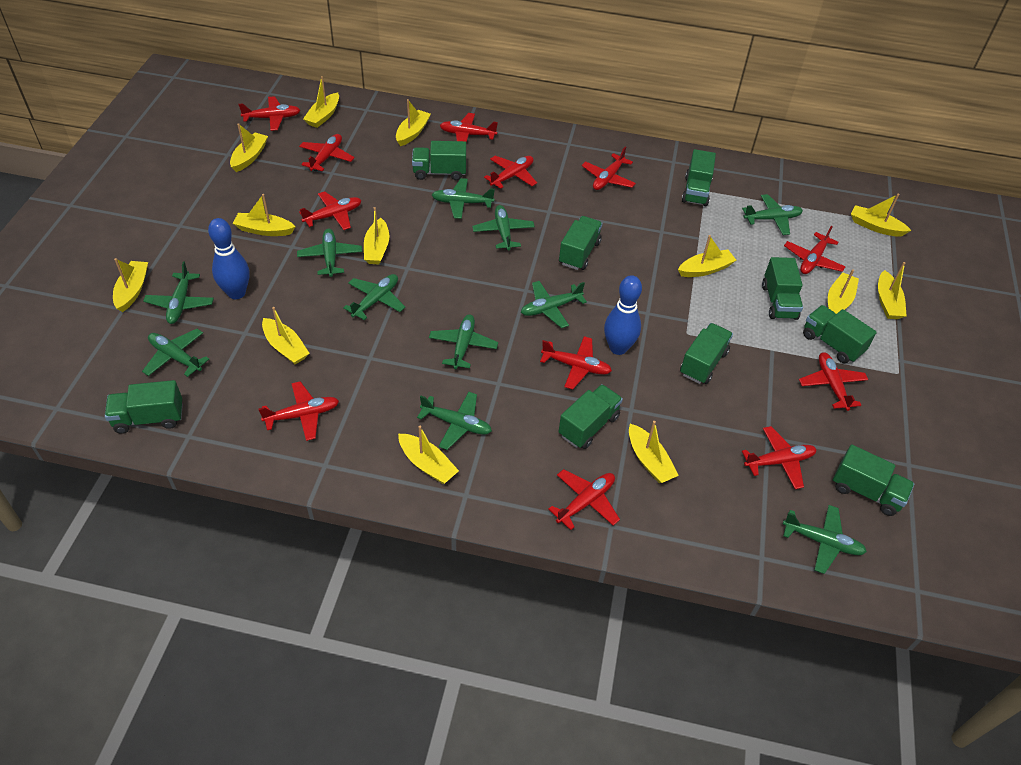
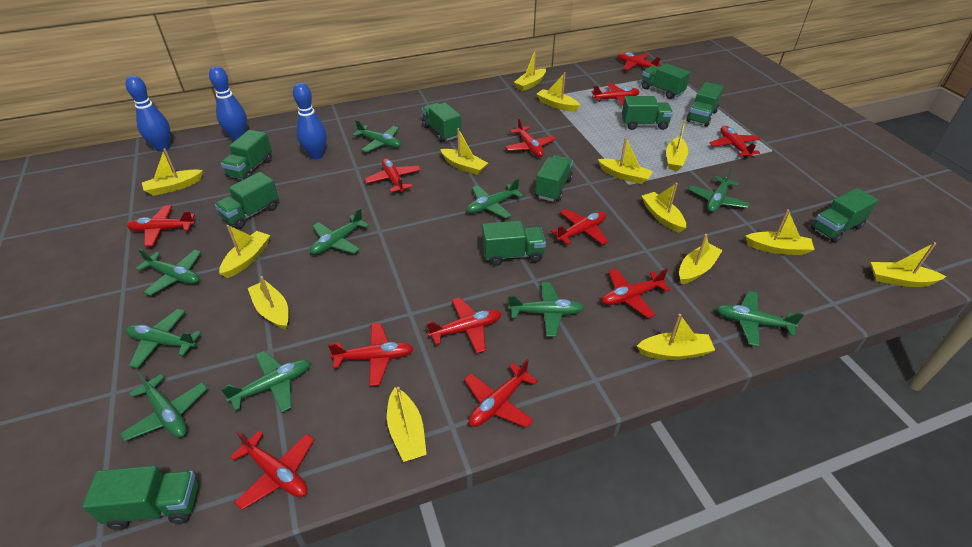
blue bowling pin: [208,218,250,299] [604,275,642,355] = 2 -> [125,76,170,152] [209,66,247,141] [293,83,327,159] = 3
green plane: [142,329,209,377] [143,261,214,324] [297,229,362,277] [343,274,405,320] [417,392,492,450] [429,314,498,369] [432,178,495,219] [472,205,535,251] [521,281,587,328] [742,194,803,235] [783,505,867,574] = 11 -> [120,371,208,441] [126,309,201,369] [136,249,201,296] [221,351,311,413] [310,208,369,255] [352,120,401,152] [467,178,523,219] [508,282,584,337] [688,168,750,213] [716,291,804,347] = 10
green truck: [105,380,183,434] [412,141,466,181] [559,216,602,270] [559,384,623,449] [680,323,733,384] [682,149,716,206] [762,257,803,320] [803,305,877,364] [833,444,914,516] = 9 -> [82,466,198,530] [215,172,279,229] [221,130,272,180] [422,103,462,142] [482,221,546,266] [535,155,573,202] [622,96,673,130] [642,63,690,99] [686,82,724,127] [811,188,878,243] = 10
yellow boat: [113,258,148,312] [230,123,268,172] [233,194,296,236] [262,307,310,364] [303,76,339,128] [364,207,389,264] [396,99,431,146] [398,425,459,484] [629,421,679,483] [678,235,736,277] [828,269,859,314] [851,193,912,237] [878,262,907,319] = 13 -> [142,148,203,196] [219,225,270,278] [248,276,289,330] [387,387,427,462] [441,128,488,175] [514,49,546,91] [537,72,580,112] [598,137,653,184] [637,314,715,360] [642,183,686,233] [666,120,688,171] [679,234,723,284] [745,209,815,255] [871,242,946,287] = 14

